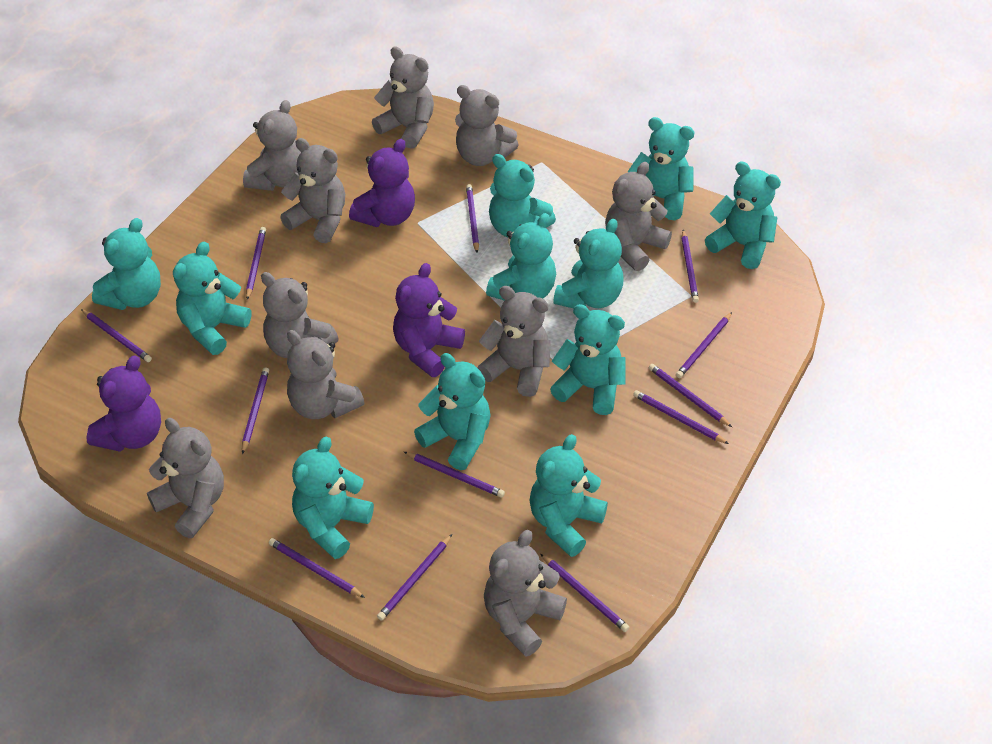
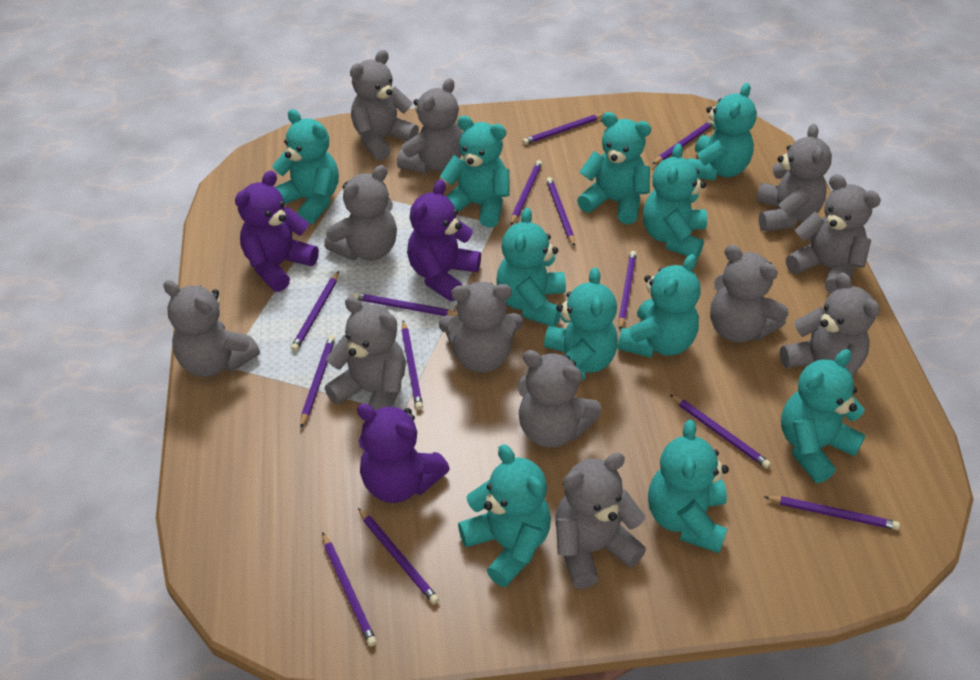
grey teddy bear: [147,418,224,538] [243,100,301,191] [261,272,339,358] [280,138,345,243] [287,330,365,419] [372,47,434,149] [455,85,519,166] [478,286,551,397] [484,530,567,657] [605,162,672,271] = 10 -> [163,280,260,377] [324,165,397,261] [325,296,406,410] [350,50,419,160] [397,78,462,174] [439,282,523,373] [518,350,602,447] [555,453,646,589] [710,245,788,342] [756,124,832,231] [780,272,880,378] [786,174,881,294] = 12
purple pencil: [81,309,152,362] [242,367,269,454] [246,227,266,300] [269,538,365,598] [377,534,452,621] [404,452,505,497] [466,184,479,253] [540,554,629,632] [633,390,729,444] [649,364,732,427] [676,312,732,378] [682,230,699,303] = 12 -> [291,271,339,351] [300,335,335,428] [322,532,377,646] [353,293,458,316] [358,508,439,604] [402,320,423,410] [510,160,542,225] [522,114,603,145] [546,177,575,247] [618,251,637,330] [653,120,715,164] [670,394,771,469] [764,496,900,530] = 13

